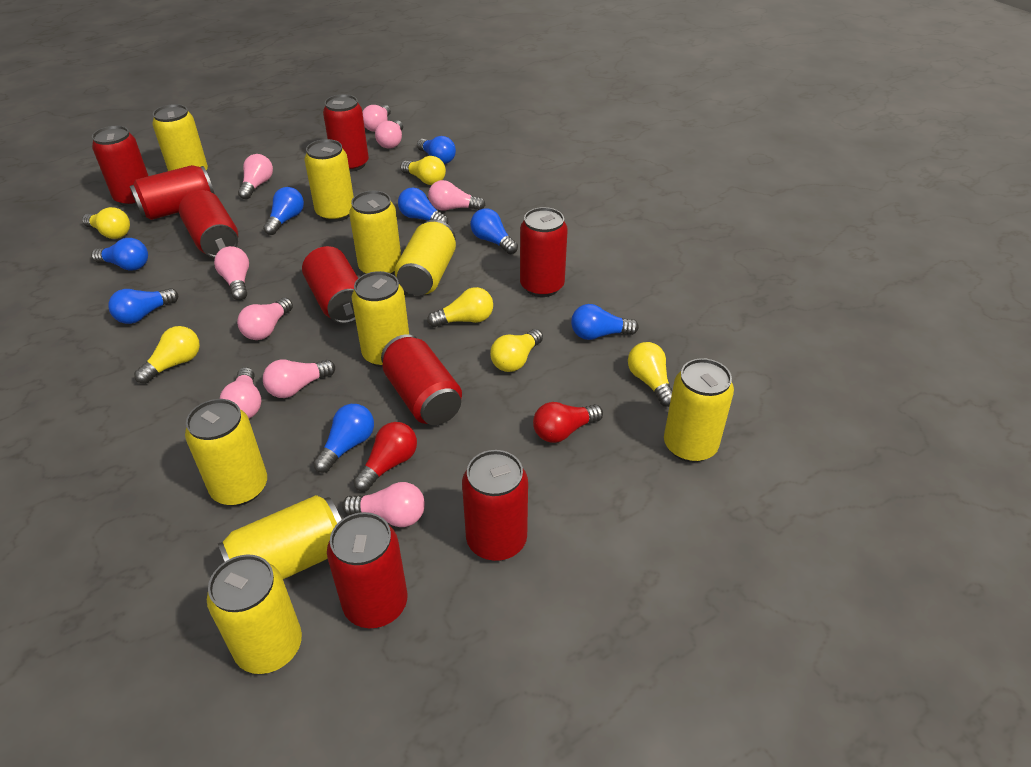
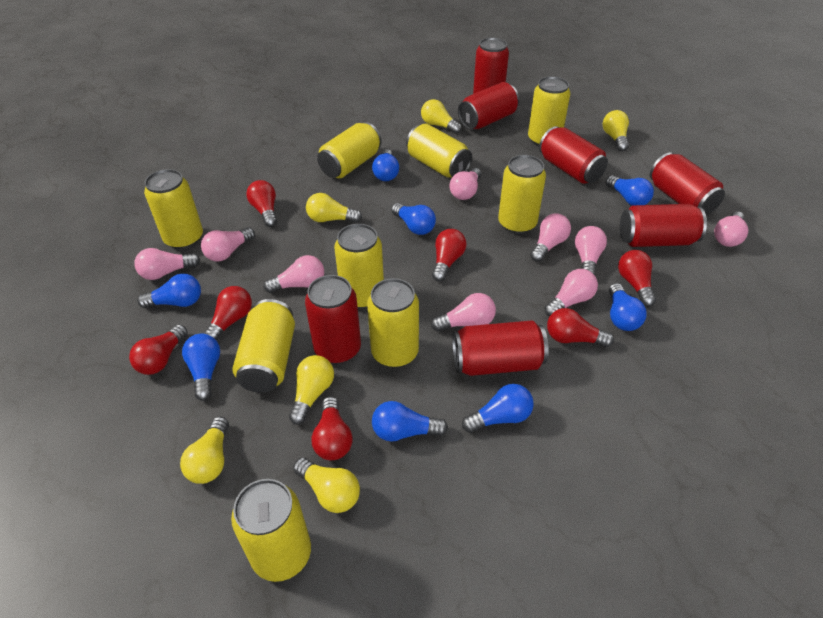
red can: [92,126,148,207] [130,165,214,220] [179,190,238,258] [302,246,358,324] [323,94,369,172] [327,512,407,628] [381,334,462,425] [462,450,528,561] [520,207,568,297] = 9 -> [305,275,361,364] [452,320,549,376] [458,82,519,130] [473,37,509,94] [539,126,608,184] [620,204,707,247] [650,152,725,215] = 7
red light bulb: [353,422,417,491] [533,402,603,443] = 2 -> [129,324,188,375] [203,286,252,341] [246,180,277,227] [311,397,352,460] [432,229,466,282] [547,308,614,347] [618,250,656,307] = 7

